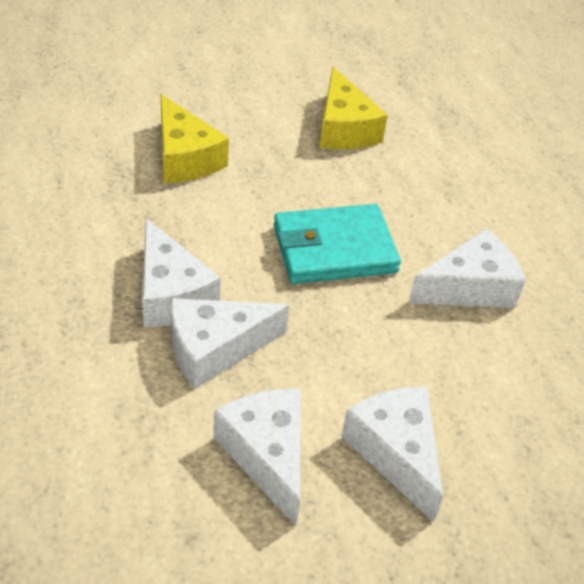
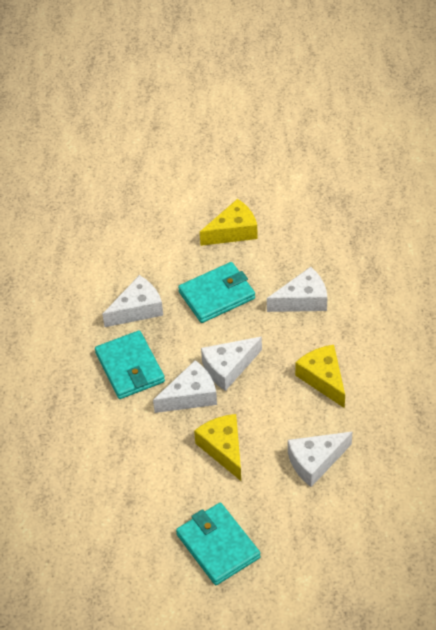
turquoise wallet: [274,204,401,284] = 1 -> [95,330,165,399] [176,503,261,585] [178,262,255,323] = 3
yellow cheese: [160,94,229,183] [319,67,388,149] = 2 -> [194,414,241,481] [200,199,258,246] [295,345,345,408] = 3

